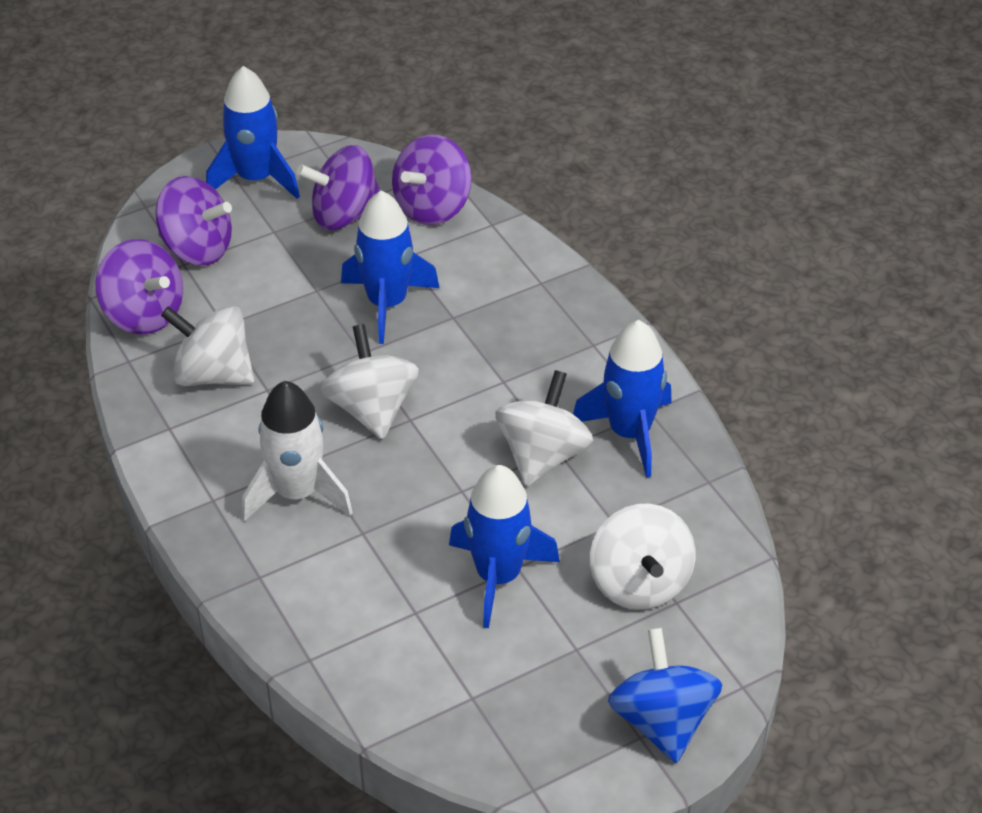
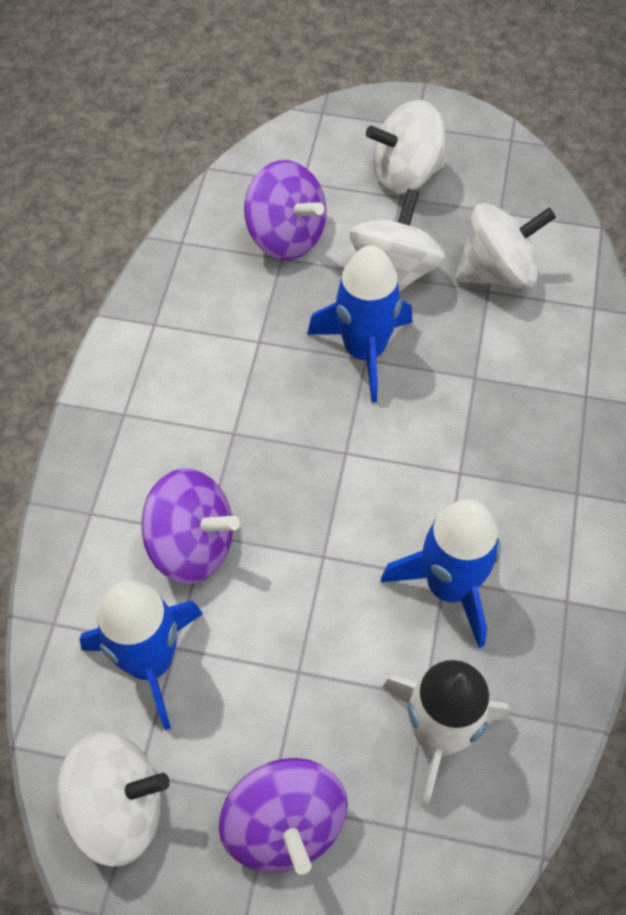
blue rocket: [206,66,300,199] [341,190,440,344] [449,465,560,628] [573,320,672,478] = 4 -> [79,581,203,730] [307,245,413,403] [381,499,501,648] = 3
blue spinning top: [608,628,722,763] = 1 -> none = 0
purple spinning top: [95,239,183,334] [155,176,232,266] [296,145,380,230] [392,134,472,225] = 4 -> [141,468,240,584] [219,758,348,875] [244,160,327,260] = 3

